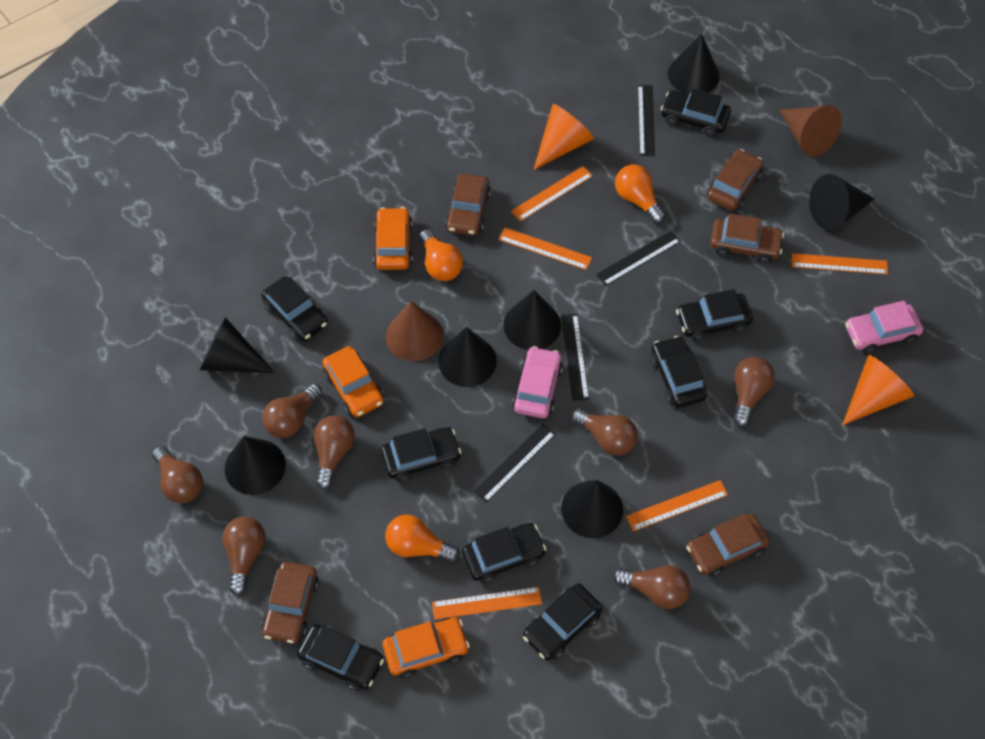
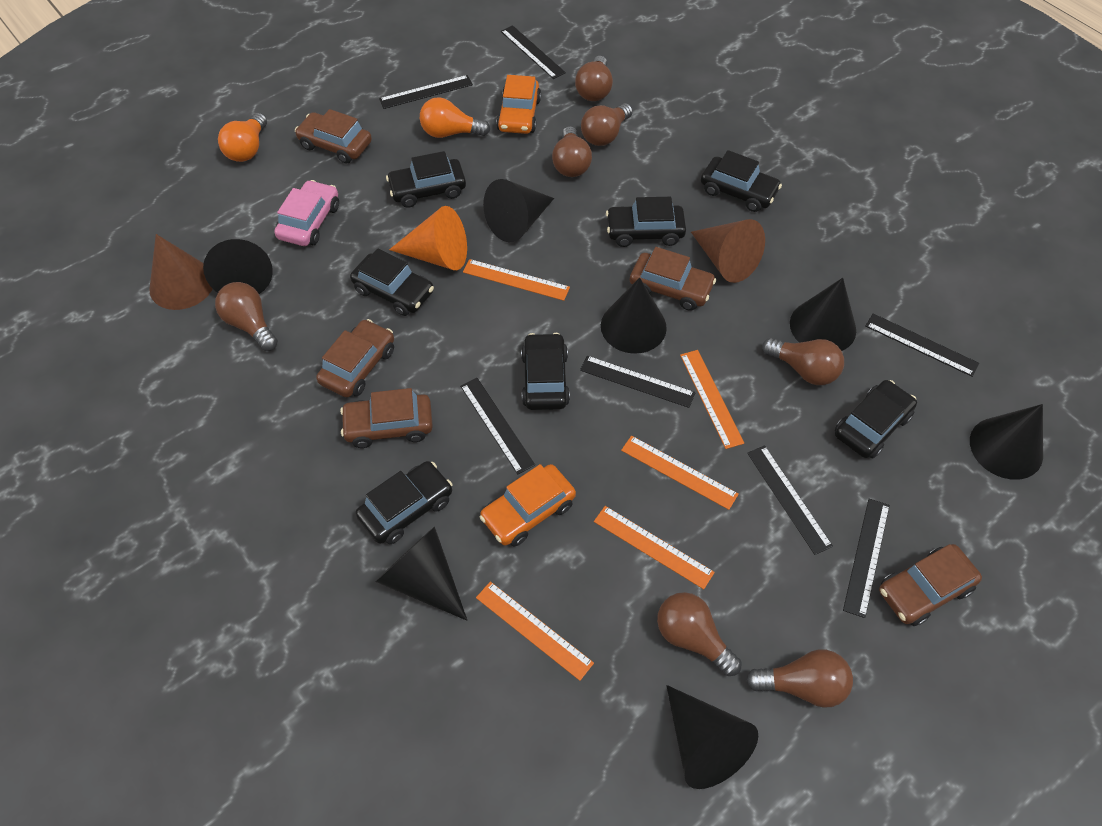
black car: [261,277,328,341] [297,624,384,691] [380,427,461,482] [462,523,546,583] [523,583,603,660] [650,336,707,408] [661,89,731,137] [676,289,753,341] = 8 -> [350,249,434,316] [356,461,452,544] [386,151,466,208] [521,333,570,410] [606,197,686,247] [701,150,782,212] [835,380,917,459] = 7
black ruler: [474,424,556,503] [561,314,589,401] [596,230,681,286] [638,85,655,156] = 4 -> [379,75,473,109] [460,378,535,474] [501,25,566,79] [580,356,696,408] [747,445,833,555] [843,499,890,618] [866,313,980,377] = 7
orange car: [322,346,384,417] [373,207,413,270] [382,618,470,678] = 3 -> [480,464,576,546] [496,75,541,134] = 2
orange cone: [533,104,594,170] [842,355,914,425] = 2 -> [389,206,467,270] = 1
orange light bulb: [385,515,460,563] [419,229,463,281] [615,165,666,224] = 3 -> [218,113,267,162] [420,97,490,138] = 2
pink car: [512,346,563,418] [845,301,923,354] = 2 -> [274,180,339,246] = 1

